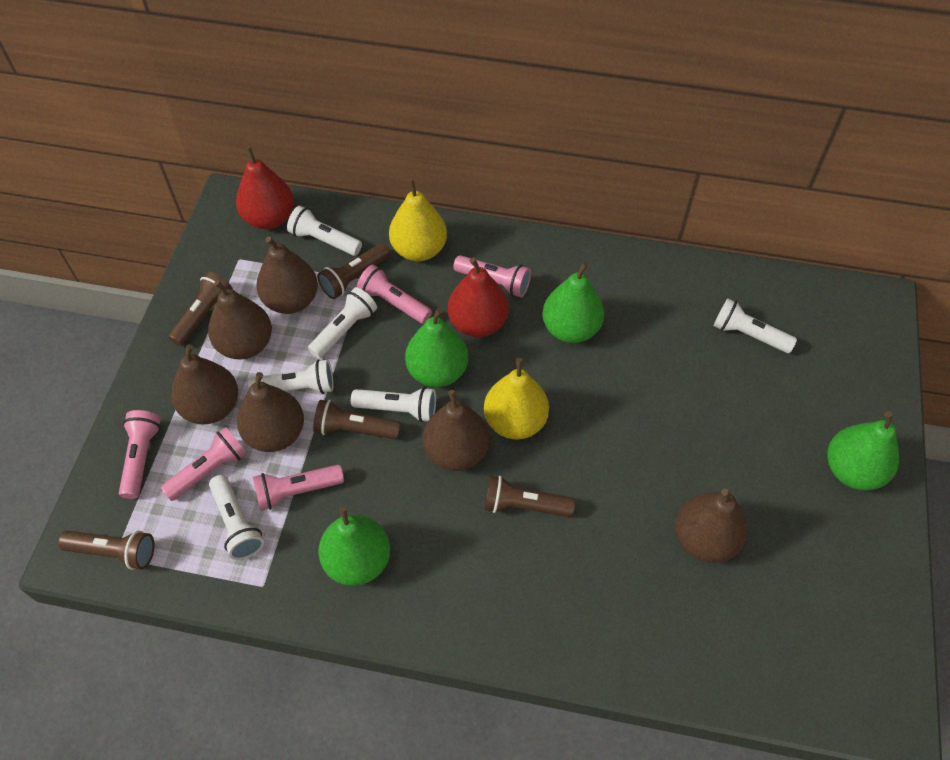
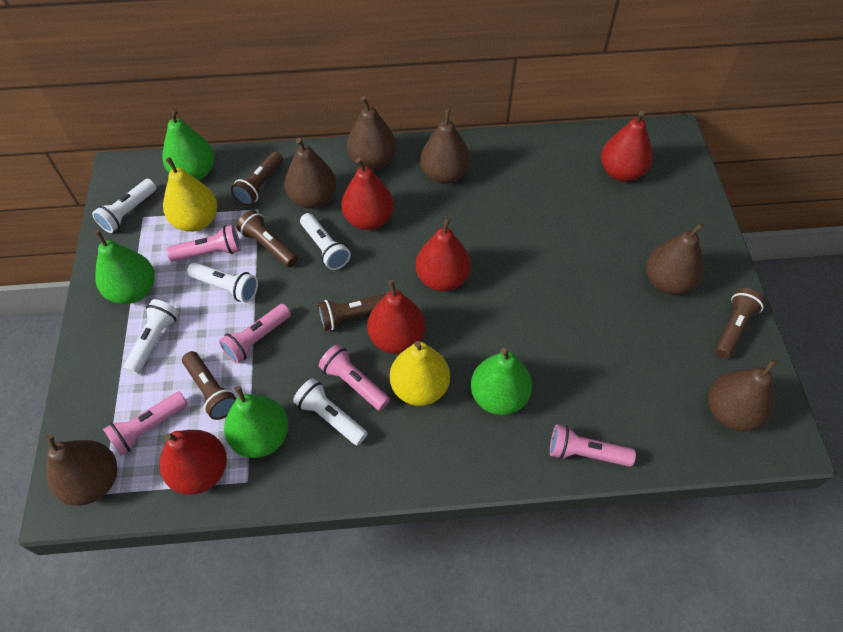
red pear: [236,146,294,229] [448,257,509,337] = 2 -> [160,430,227,495] [341,158,394,230] [367,280,425,354] [416,217,471,292] [601,111,653,182] = 5
white flashlight: [209,475,264,560] [248,360,334,394] [287,206,362,256] [308,287,377,358] [351,387,436,422] [714,298,797,353] = 6 -> [92,179,157,233] [123,299,179,375] [187,262,258,303] [293,378,368,446] [300,213,351,270] = 5

